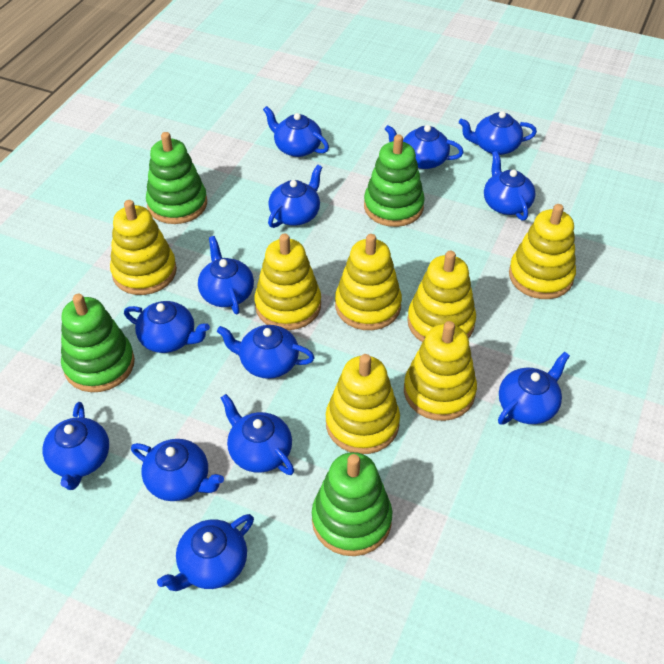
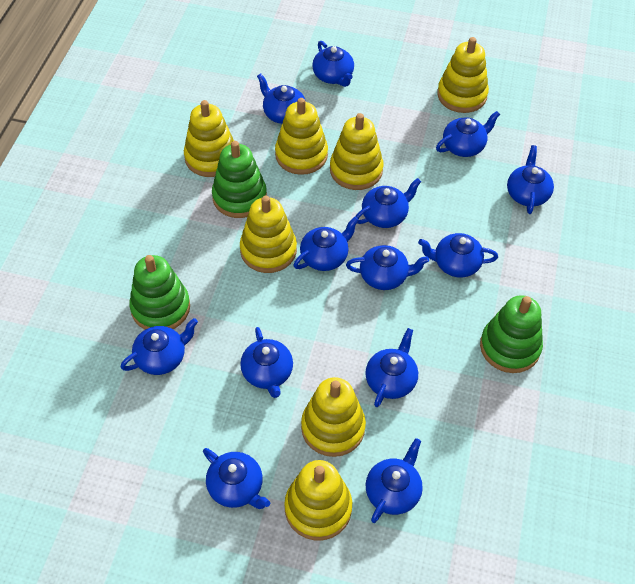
green stacking toy: [61,294,135,392] [146,132,207,224] [312,452,392,556] [364,134,425,227] = 4 -> [129,255,190,330] [212,141,267,218] [480,295,543,373] = 3

